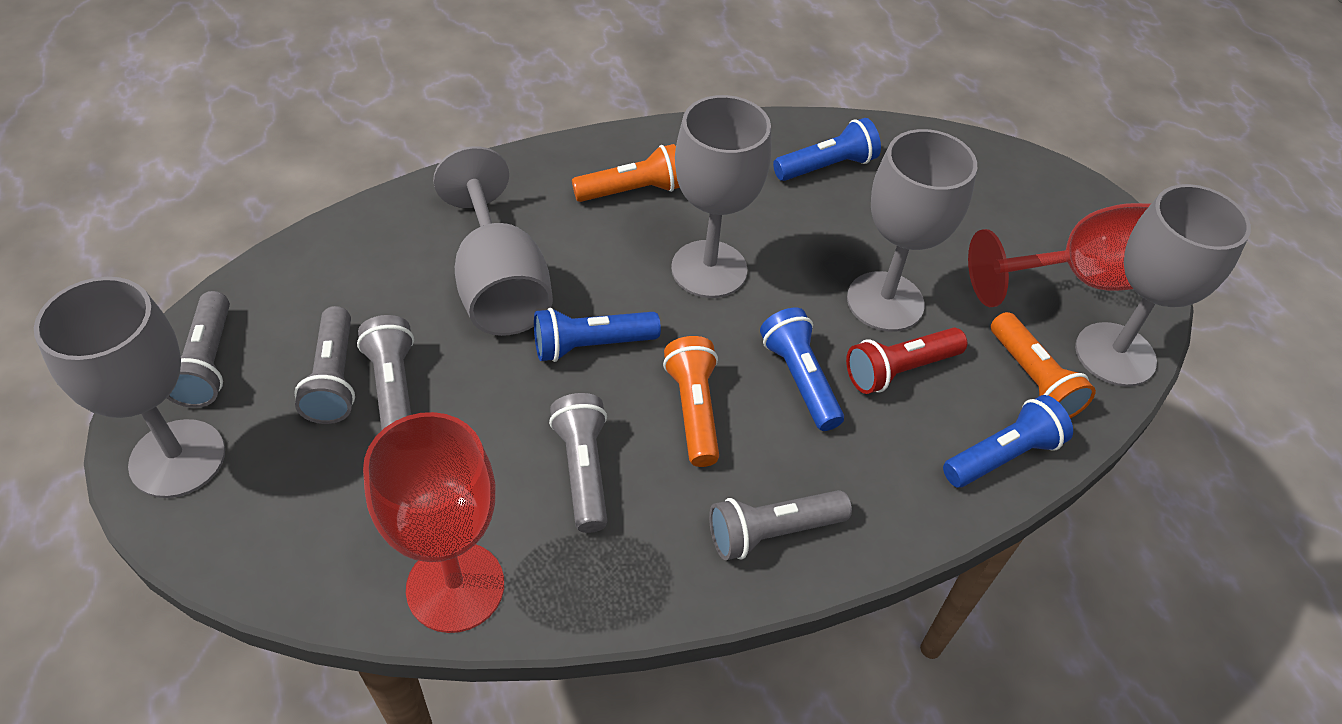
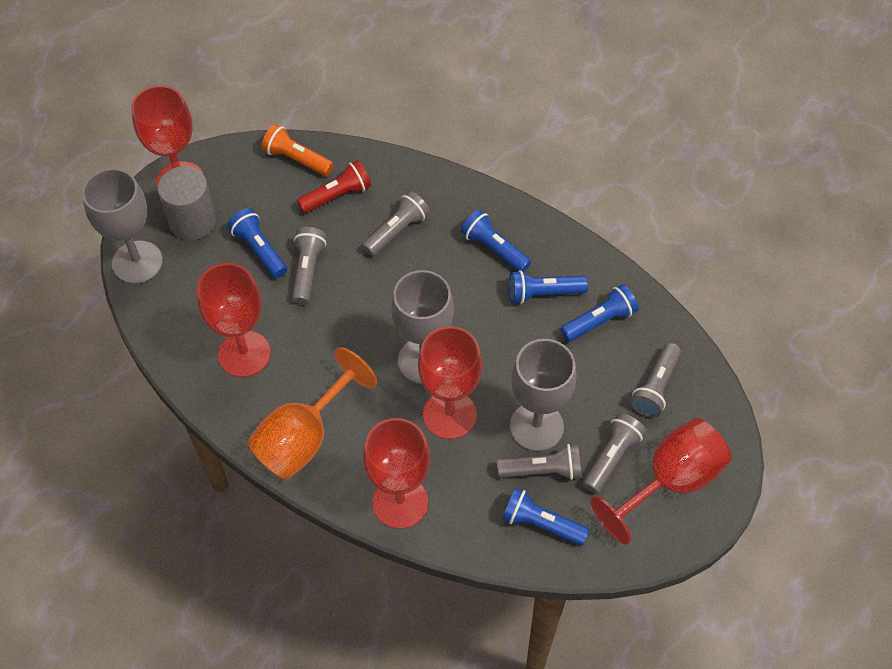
blue flashlight: [534,308,661,362] [760,308,844,431] [773,118,881,181] [943,395,1073,487] = 4 -> [228,208,287,278] [461,209,531,272] [502,488,589,545] [509,270,588,304] [561,284,638,342] = 5
grey cylinder: none = 0 -> [158,166,216,240] = 1
grey goblet: [34,277,225,498] [433,146,553,336] [671,95,771,298] [847,129,977,332] [1075,184,1251,387] = 5 -> [82,168,163,284] [391,270,454,384] [510,339,577,452] = 3
orange flashlight: [572,144,680,202] [663,336,719,467] [991,312,1096,418] = 3 -> [261,124,334,176] = 1
orange goblet: none = 0 -> [247,347,377,479] = 1
red goblet: [363,412,504,633] [968,203,1152,307] = 2 -> [131,85,204,190] [197,263,271,377] [363,418,430,529] [418,326,482,439] [590,418,731,545] = 5

